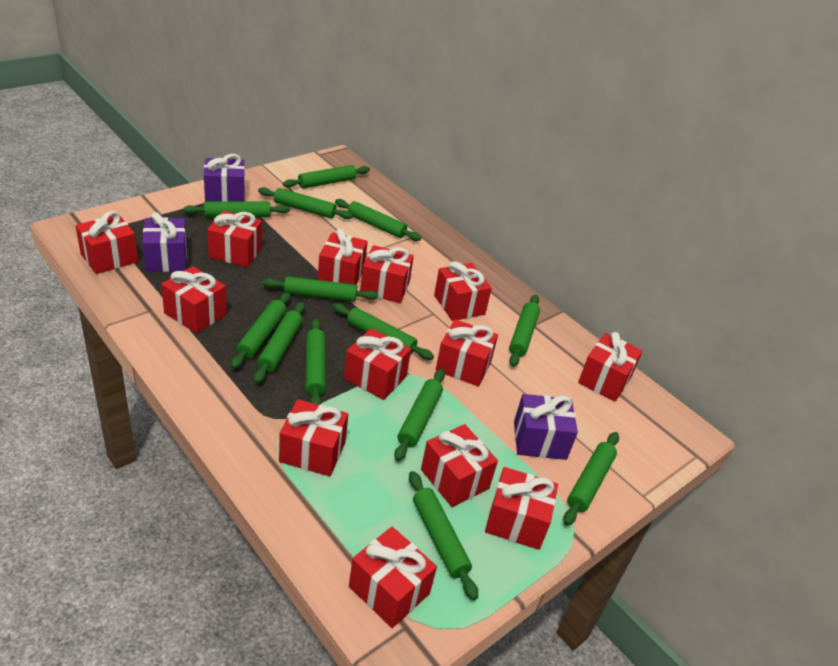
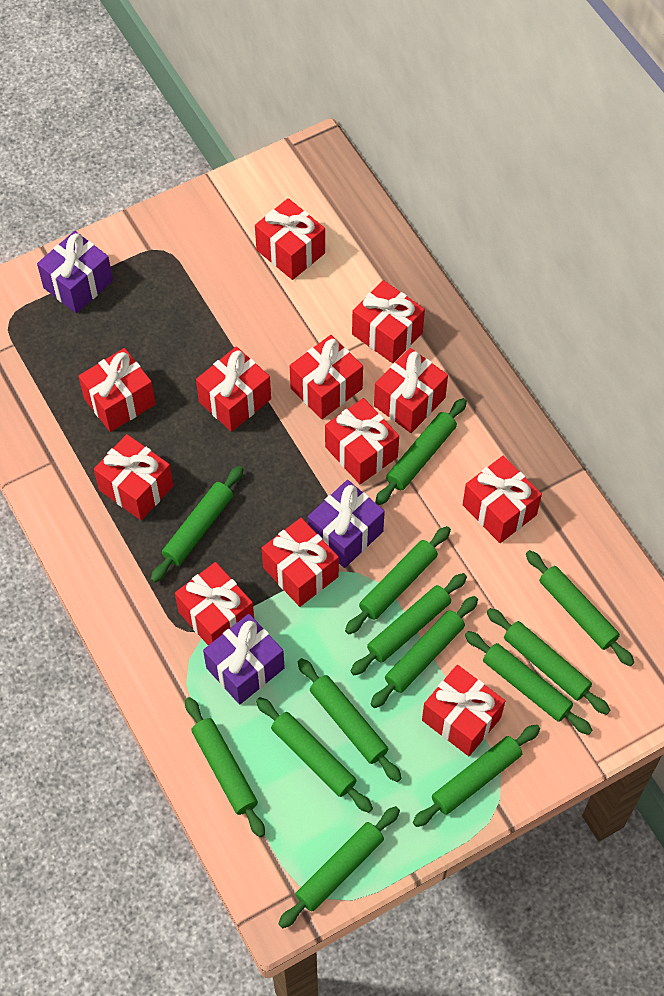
red gift: [75,211,138,274] [161,266,227,334] [207,211,262,267] [279,399,348,477] [318,229,368,285] [344,328,411,400] [349,527,437,628] [360,245,414,303] [421,424,498,507] [434,261,492,321] [436,319,498,386] [485,467,558,550] [578,332,643,402] = 13 -> [78,348,156,432] [94,434,173,520] [175,562,254,645] [196,347,271,432] [255,198,325,280] [262,518,339,607] [290,335,363,419] [325,398,399,484] [352,280,425,363] [374,348,448,433] [422,665,505,756] [463,456,542,543] = 12

